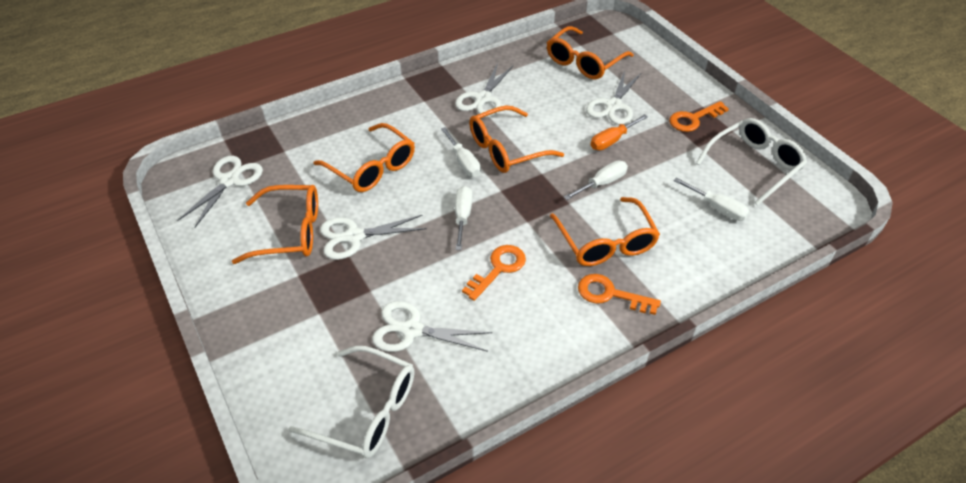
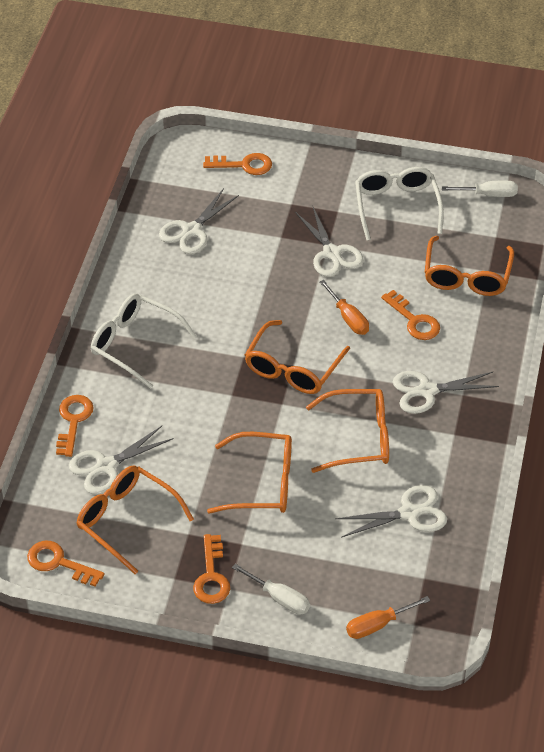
orange key: [462,245,526,301] [578,274,661,315] [669,101,729,132] = 3 -> [27,541,104,587] [56,395,94,457] [193,534,230,604] [203,153,272,175] [381,290,440,340] = 5
orange screwdriver: [591,114,648,150] = 1 -> [319,280,369,335] [346,596,430,639] = 2
white screwdriver: [441,127,481,177] [455,186,472,250] [564,161,628,200] [673,178,750,221] = 4 -> [232,564,310,615] [442,181,518,197] = 2

